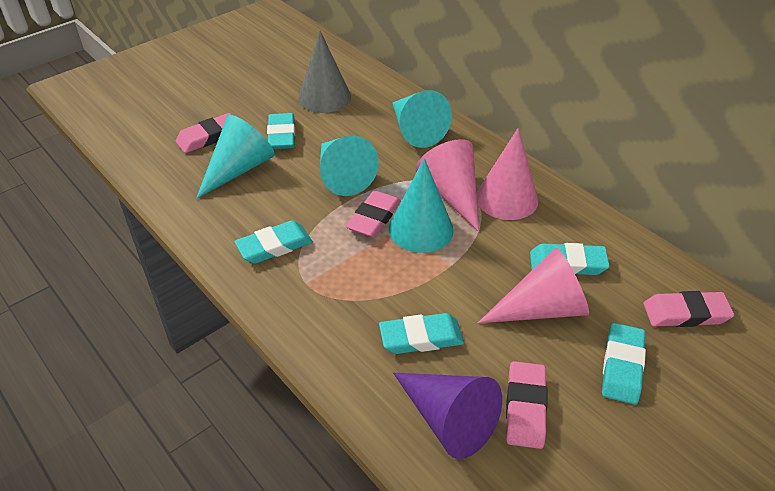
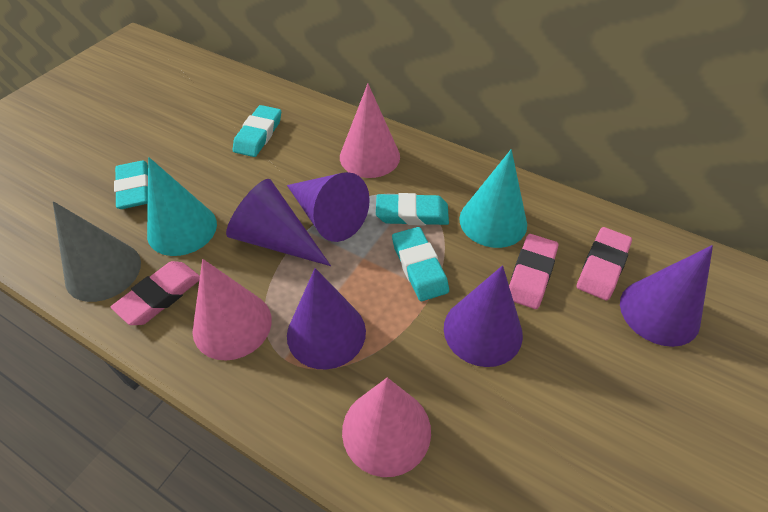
pink eraser: [176,113,231,153] [346,190,401,238] [506,361,548,449] [644,291,734,327] = 4 -> [111,261,200,325] [509,234,558,309] [577,227,632,300] = 3
purple cone: [393,373,502,459] = 1 -> [226,179,331,266] [287,172,370,242] [287,268,366,370] [444,265,523,367] [620,245,713,347] = 5
turquoise cone: [196,115,275,199] [320,135,379,196] [389,158,454,253] [392,90,452,148] = 4 -> [147,157,217,256] [459,149,527,248] = 2
turquoise eraser: [234,220,313,264] [267,113,295,149] [379,313,464,354] [530,243,610,275] [602,323,646,405] = 5 -> [114,161,148,209] [233,105,281,157] [376,193,449,226] [392,227,449,301] = 4

